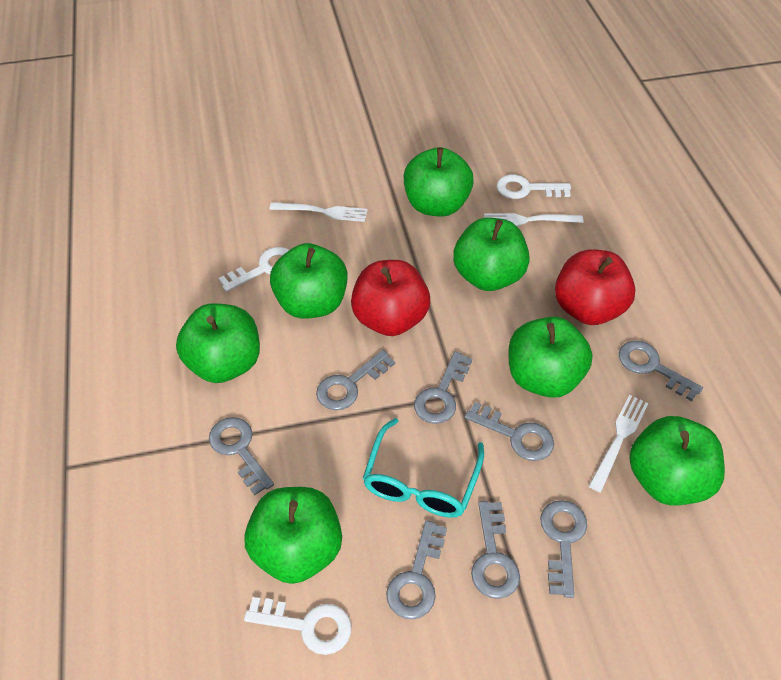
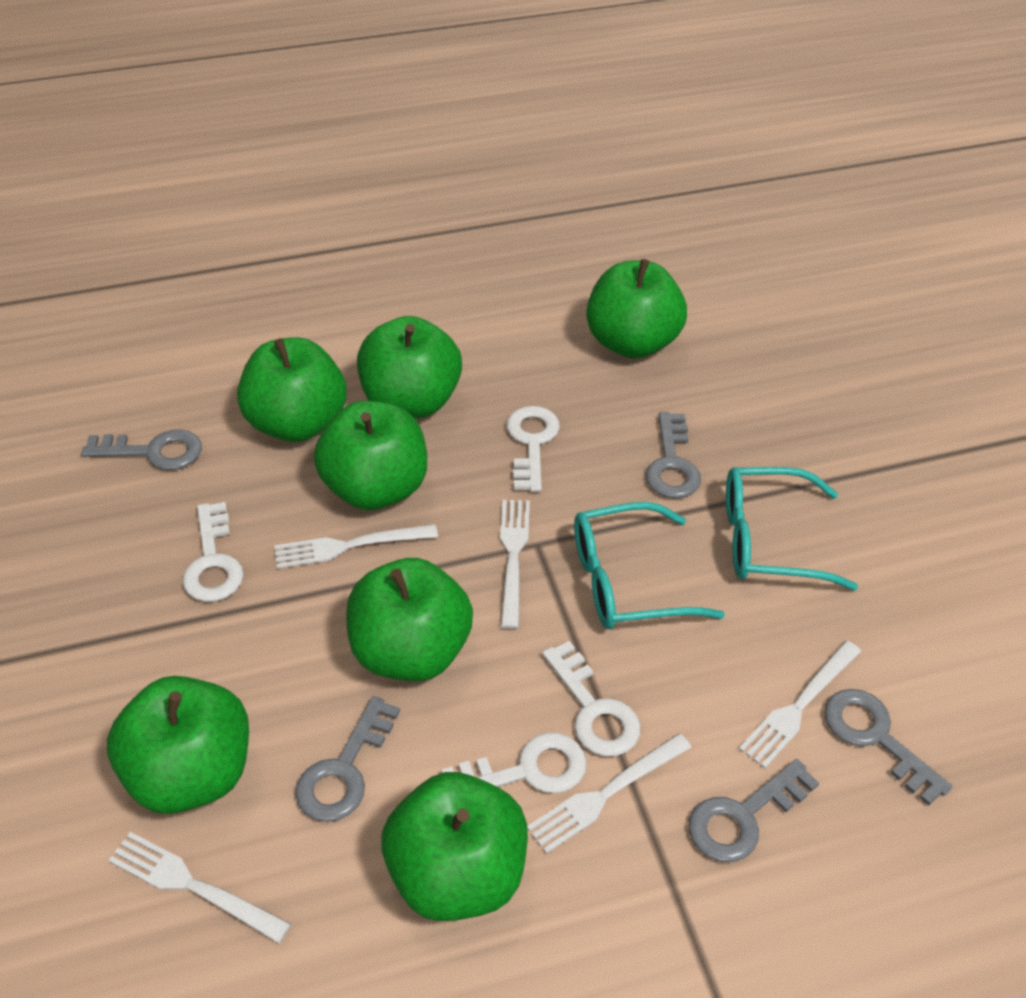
grey key: [209,417,274,495] [316,350,395,410] [386,520,447,619] [414,352,472,424] [465,402,554,461] [471,501,520,599] [540,500,587,598] [619,341,703,401] = 8 -> [81,429,202,470] [295,696,400,822] [646,412,701,499] [688,759,819,862] [824,689,952,806] = 5
red apple: [351,260,430,336] [555,249,636,325] = 2 -> none = 0
turquoise glasses: [363,418,484,518] = 1 -> [574,502,725,629] [726,467,858,590] = 2
white fork: [270,202,368,222] [484,213,583,226] [589,395,649,492] = 3 -> [108,832,291,943] [274,524,438,569] [500,500,530,629] [527,733,692,854] [739,641,861,768] = 5
white key: [218,247,289,292] [244,597,351,655] [497,175,571,199] = 3 -> [182,502,244,602] [442,733,587,793] [507,406,560,492] [542,641,641,757] = 4

